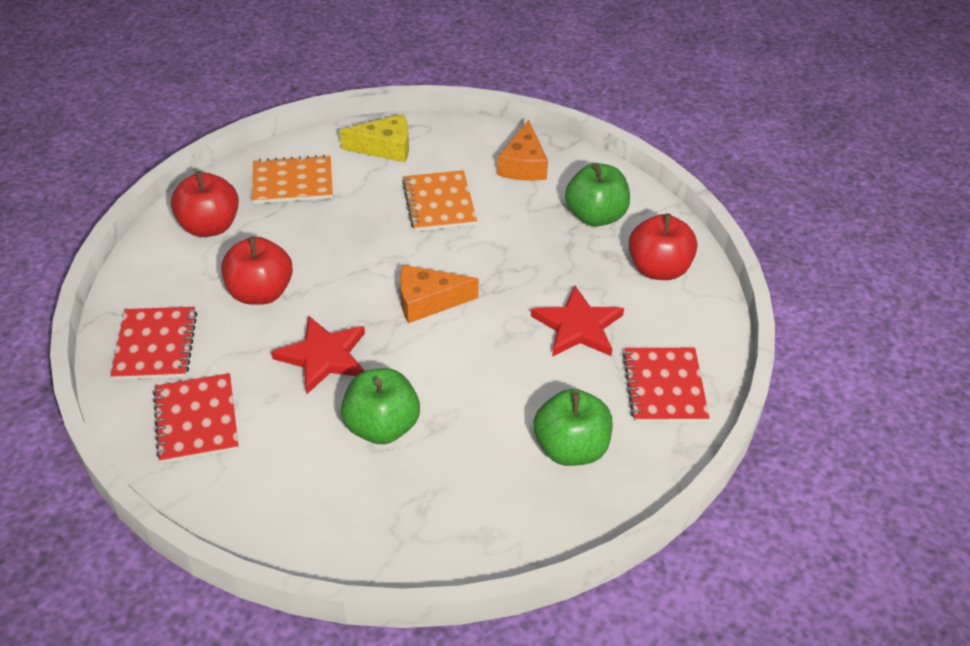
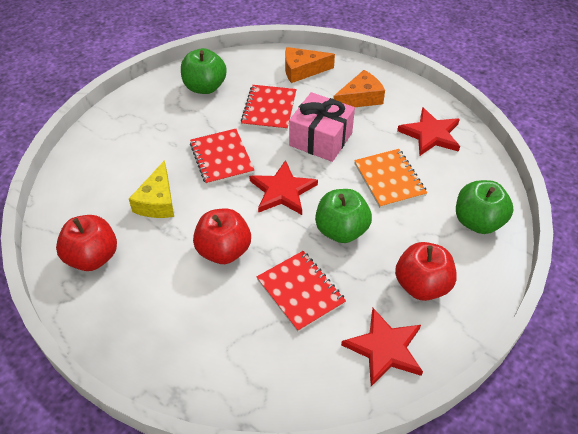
orange notebook: [252,155,333,204] [402,170,477,231] = 2 -> [354,149,427,208] = 1
pink gift: none = 0 -> [289,92,355,162] = 1
red star: [271,316,365,395] [531,286,624,357] = 2 -> [249,160,318,215] [341,308,423,386] [397,107,460,156] = 3

